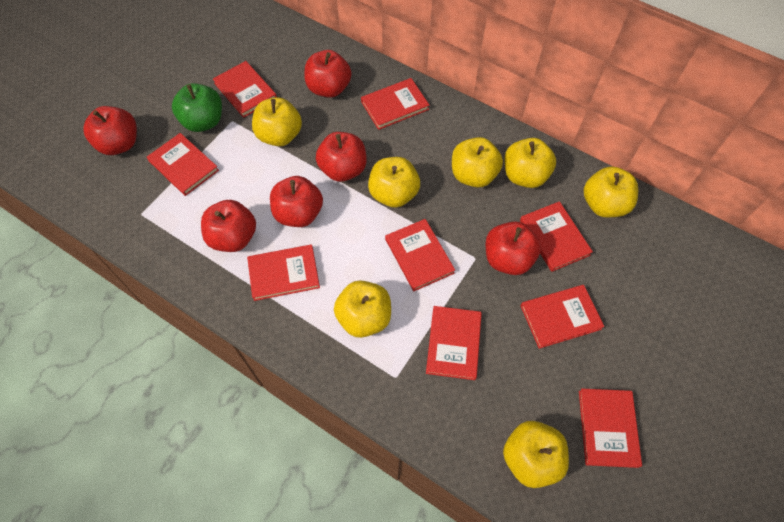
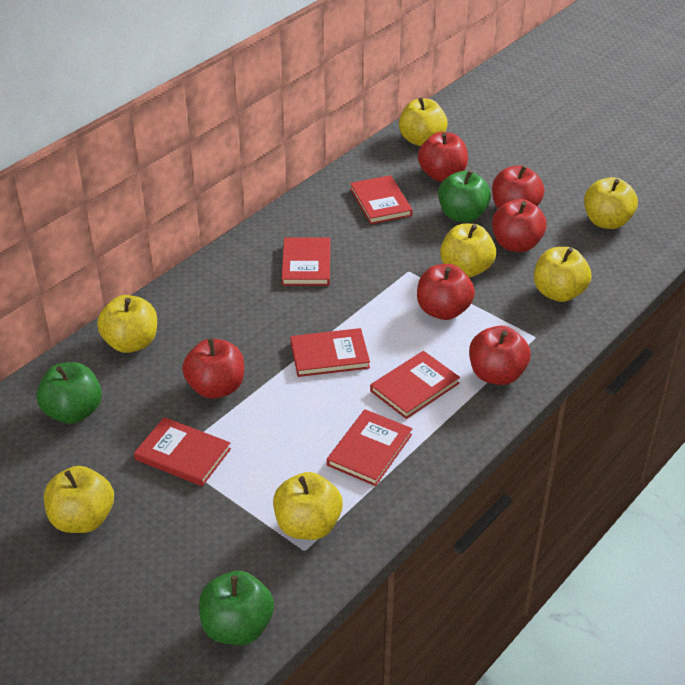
green apple: [172,83,222,132] = 1 -> [37,362,102,424] [199,571,274,645] [438,170,491,222] = 3
red book: [147,133,219,196] [213,61,277,118] [247,245,320,301] [361,78,430,130] [385,219,455,291] [426,306,482,380] [520,201,593,272] [521,285,604,349] [579,388,642,468] = 9 -> [134,417,231,486] [282,238,330,286] [290,328,370,377] [327,409,412,486] [350,175,413,224] [370,351,460,419] = 6

